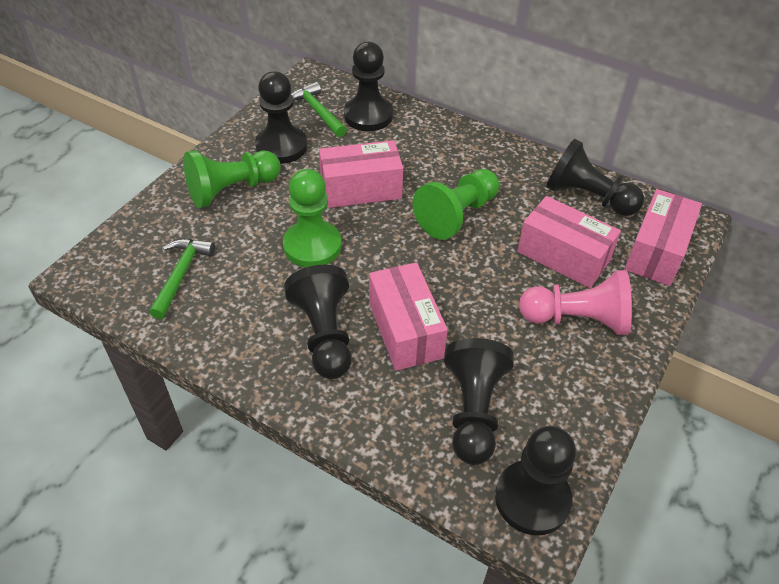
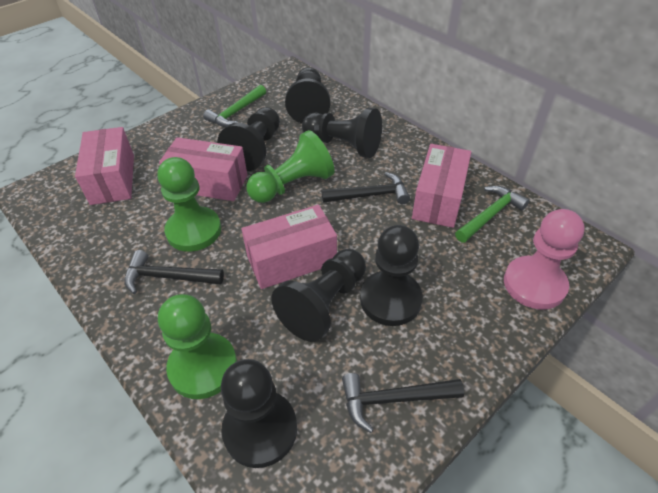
black hammer: none = 0 -> [124,250,224,294] [321,172,410,204] [342,373,464,433] = 3

